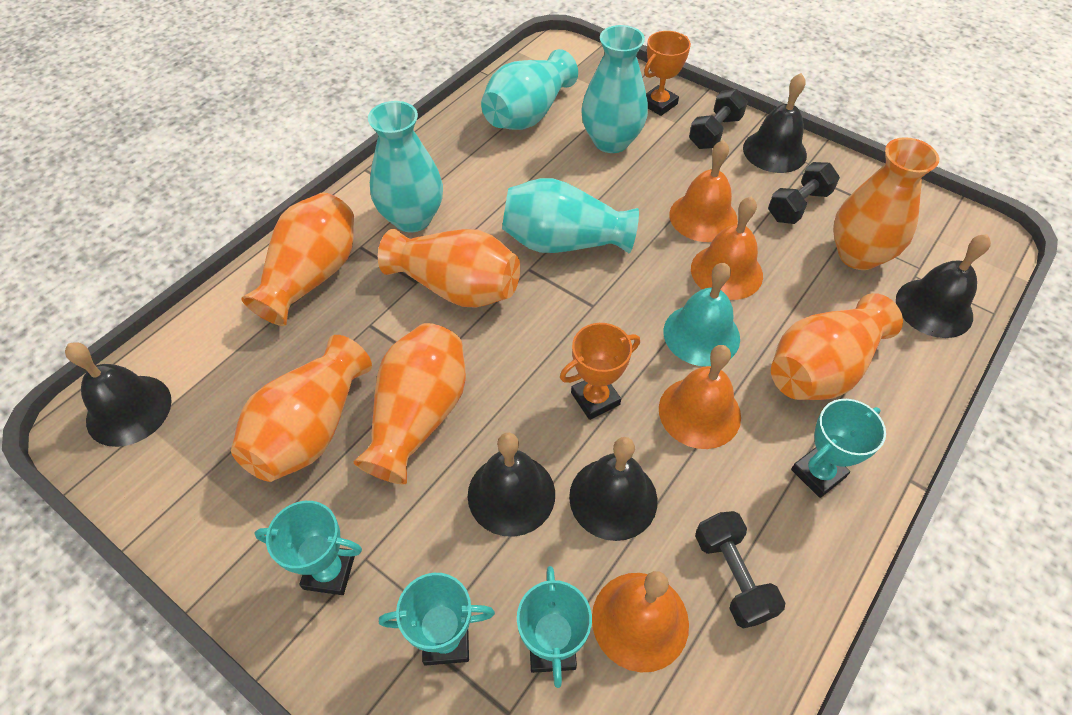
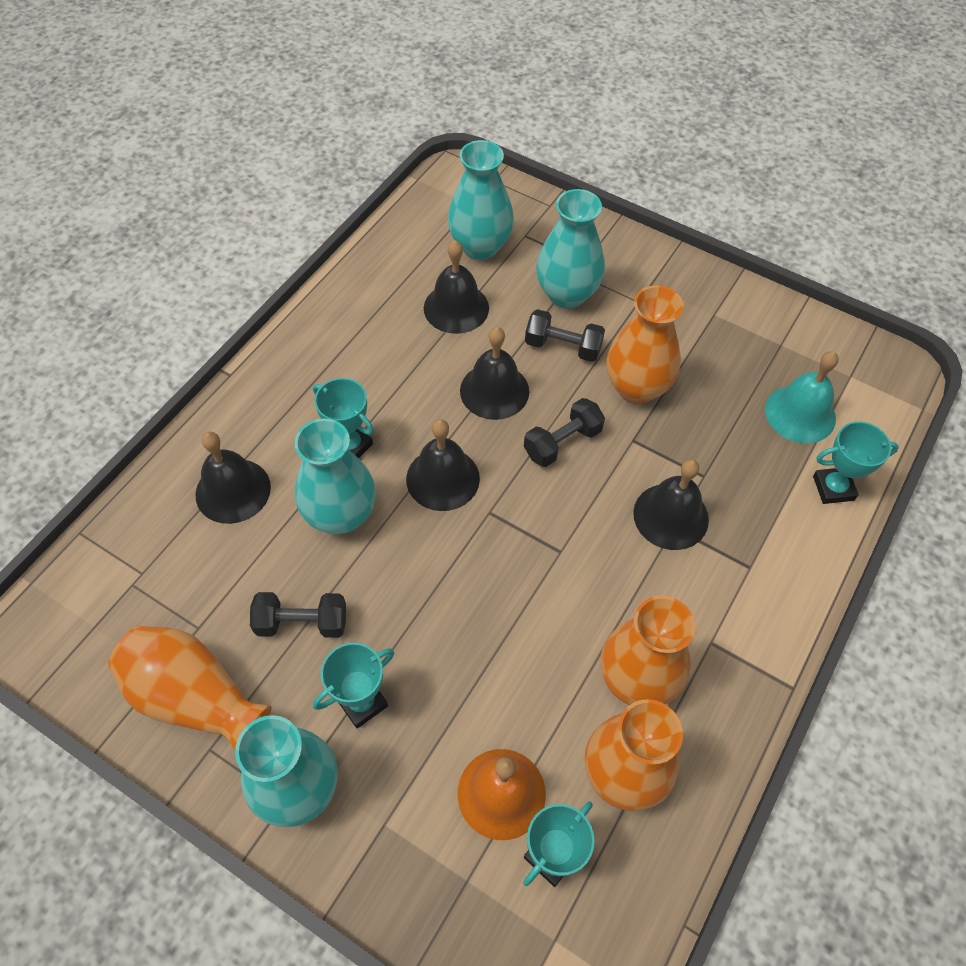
orange bell: [592,571,689,672] [659,345,741,449] [670,140,738,242] [691,197,763,300] = 4 -> [458,749,546,840] = 1
orange trophy: [560,323,640,420] [644,31,691,116] = 2 -> none = 0
orange vase: [231,335,372,482] [241,193,354,326] [353,323,466,484] [378,229,520,308] [771,293,903,400] [833,137,939,270] = 6 -> [108,626,272,750] [585,699,683,811] [601,596,695,705] [606,285,684,404] = 4

